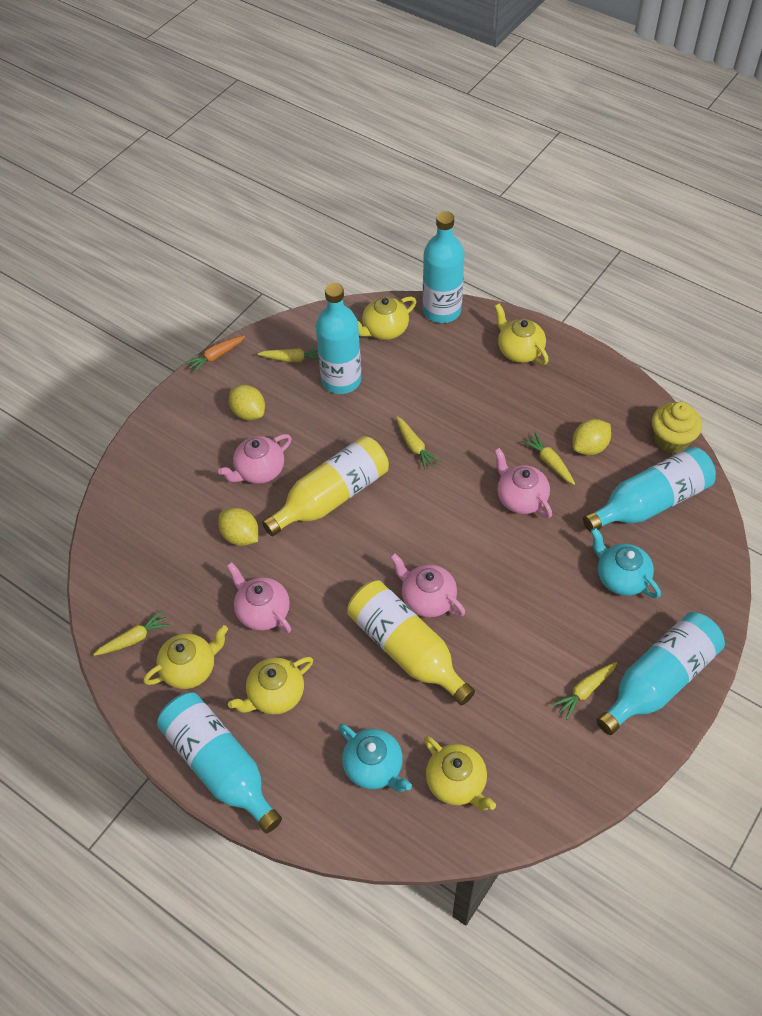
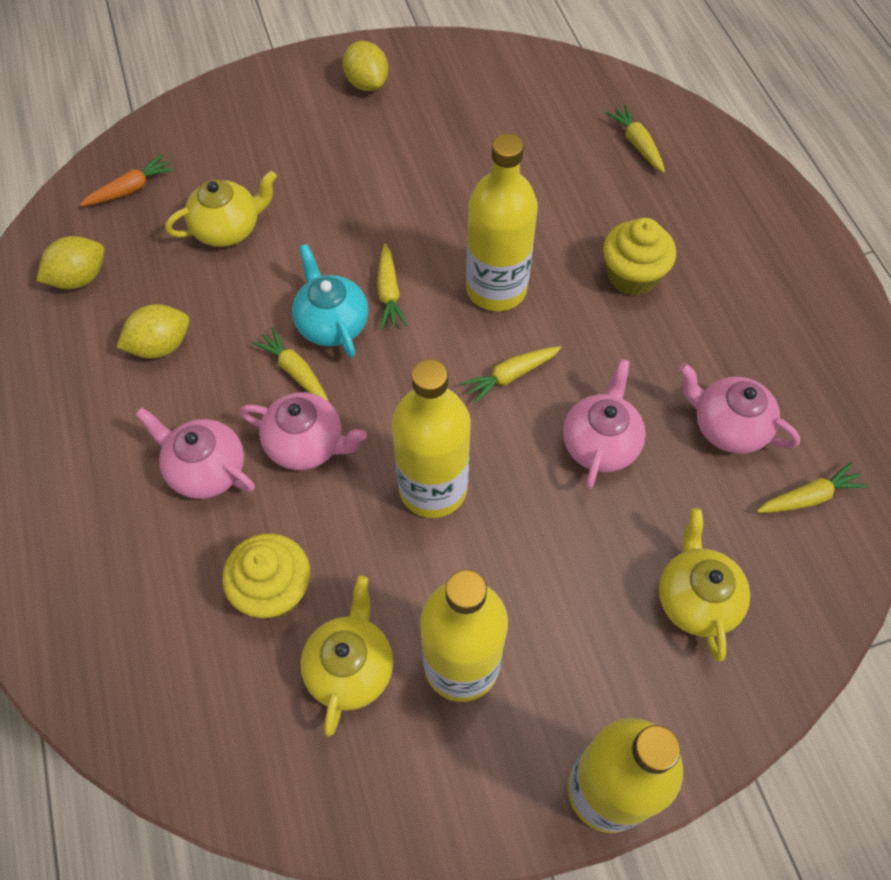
turquoise bottle: [157,693,282,833] [316,283,361,394] [423,211,464,323] [583,447,716,532] [596,612,725,735] = 5 -> none = 0
turquoise teapot: [338,723,412,792] [591,528,661,598] = 2 -> [292,244,368,358] = 1
yellow bottle: [262,436,389,537] [347,581,475,705] = 2 -> [392,359,471,518] [421,569,508,702] [466,134,538,311] [568,718,683,833] = 4
yellow cupcake: [652,402,702,454] = 1 -> [222,533,310,619] [603,218,676,296] = 2
yellow teapot: [143,625,228,689] [228,657,313,715] [358,296,416,340] [424,736,496,810] [495,304,549,365] = 5 -> [165,171,277,247] [301,576,393,736] [659,508,750,661] = 3

